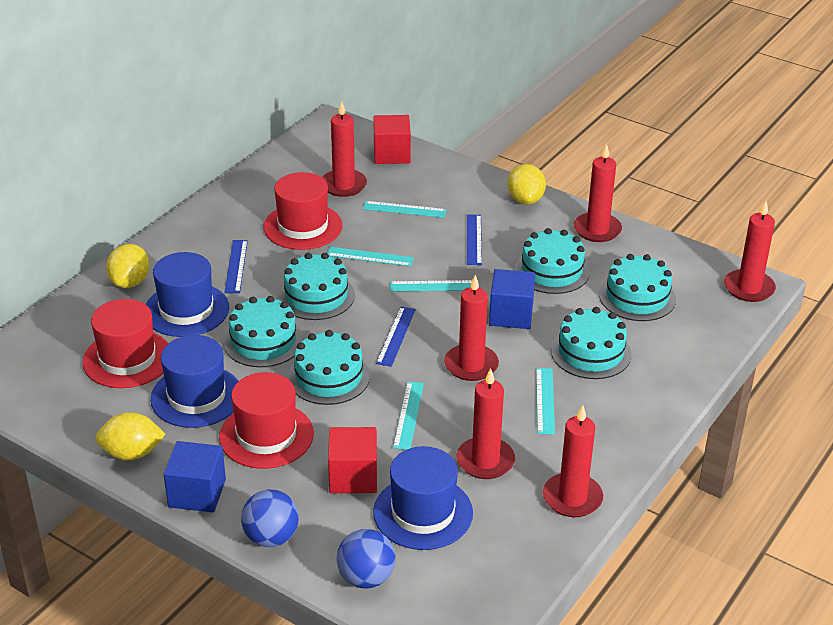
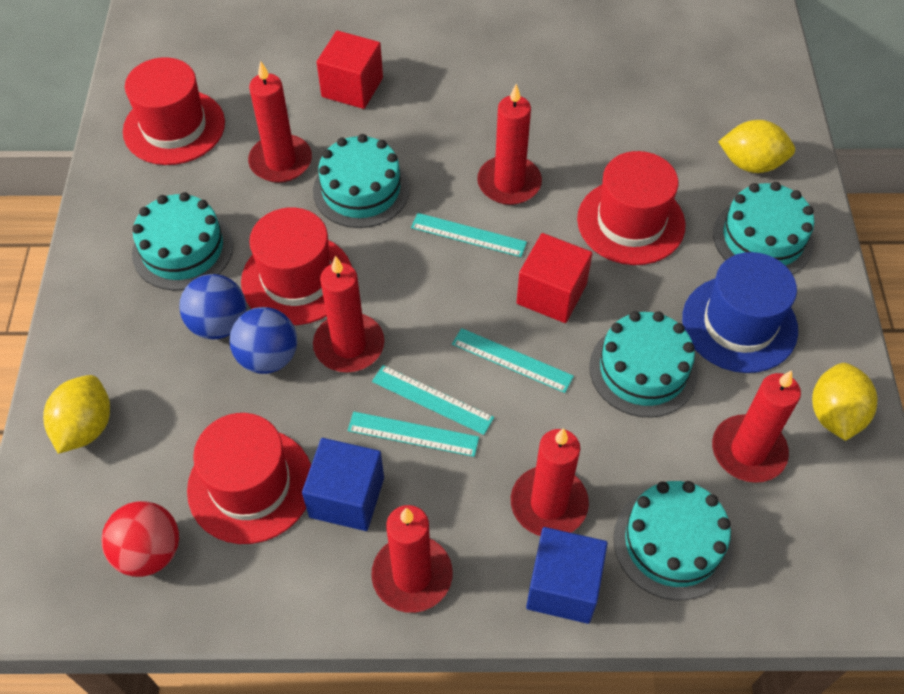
blue hat: [146,252,229,337] [150,335,239,428] [373,446,473,550] = 3 -> [682,252,798,373] = 1
blue ruler: [224,240,248,293] [376,307,416,367] [467,214,482,265] = 3 -> none = 0
red ball: none = 0 -> [101,501,179,577] = 1
red hat: [82,299,169,388] [219,372,314,469] [264,172,343,250] = 3 -> [123,57,225,165] [187,413,311,544] [241,208,351,325] [577,151,685,265] = 4
turquoise cake: [223,296,303,367] [278,253,355,320] [288,330,370,405] [515,228,590,294] [551,307,632,379] [599,254,676,321] = 6 -> [132,192,233,290] [313,134,409,228] [589,311,698,417] [613,481,733,600] [713,182,814,274] = 5
turquoise ruler: [327,247,414,267] [363,201,447,218] [390,280,472,292] [393,381,424,450] [536,368,555,435] = 5 -> [348,412,479,457] [372,365,494,435] [411,213,527,257] [452,328,574,393] = 4

